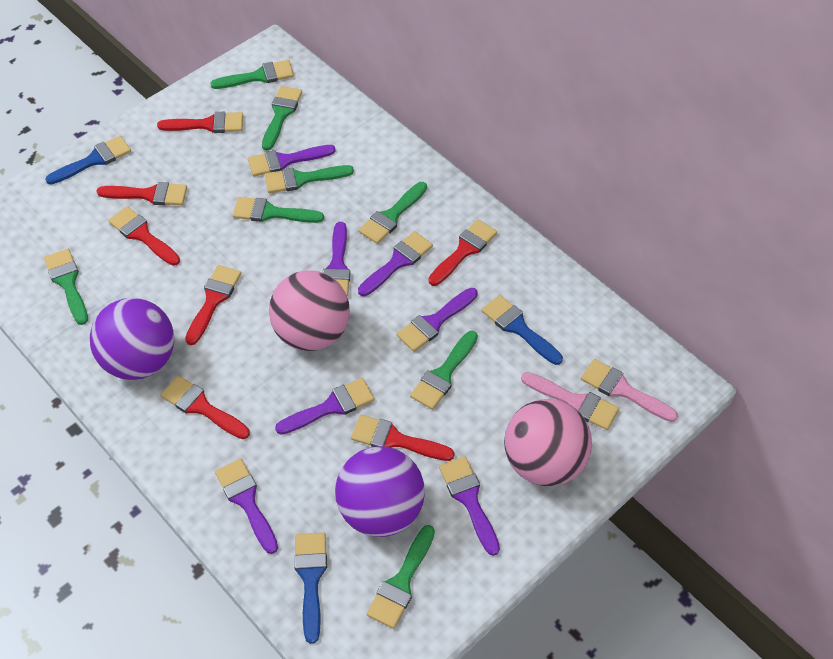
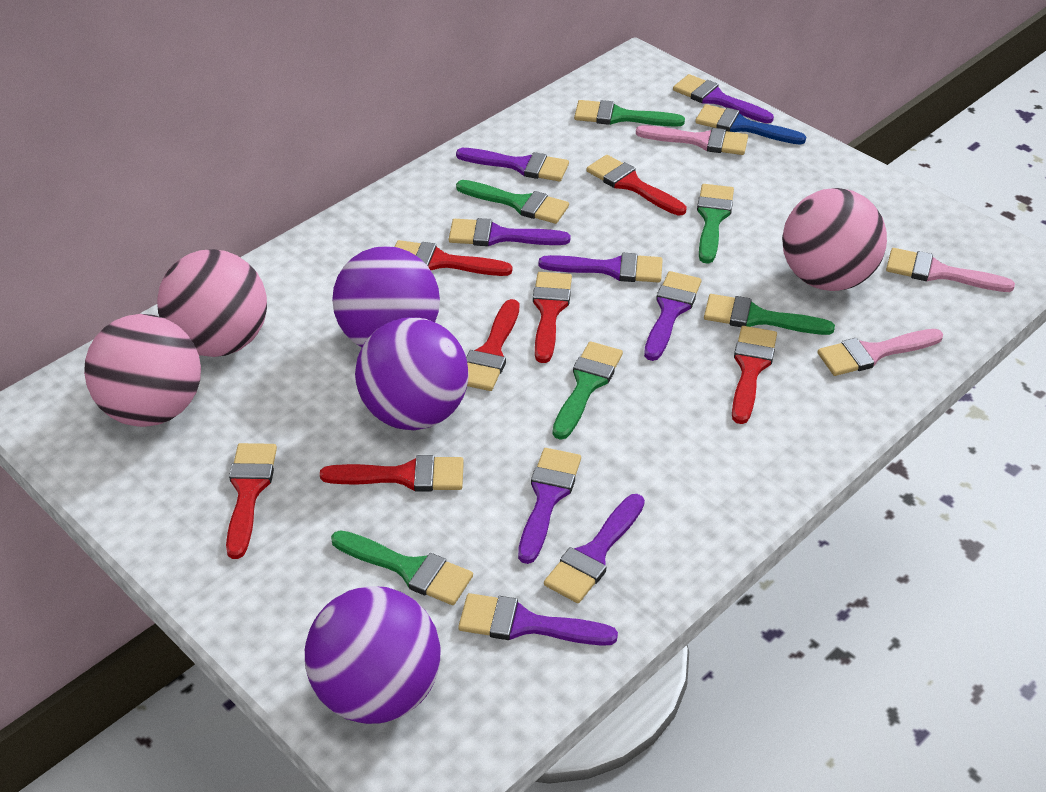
blue brush: [45,136,131,185] [294,533,327,644] [482,295,563,365] = 3 -> [695,104,806,145] = 1
green brush: [44,249,88,325] [210,60,294,89] [232,197,324,223] [262,86,302,151] [265,165,354,193] [359,182,427,244] [367,525,435,629] [410,331,478,410] = 8 -> [331,530,473,605] [456,180,569,224] [553,341,623,440] [574,100,685,127] [697,184,734,264] [704,294,835,335] = 6
pink ball: [269,271,350,351] [504,399,592,486] = 2 -> [84,314,201,427] [157,249,267,357] [782,188,887,291] = 3
pink brush: [521,372,619,430] [581,359,678,422] = 2 -> [636,125,748,155] [818,329,943,376] [886,248,1015,292] = 3
purple ball: [90,298,174,380] [335,446,425,537] = 2 -> [305,586,441,724] [332,246,440,347] [355,317,469,430] = 3
purple brush: [215,458,278,554] [248,145,336,176] [275,378,375,435] [323,222,350,297] [358,231,433,296] [397,288,478,352] [439,456,500,556] = 7 -> [449,218,571,246] [456,148,569,181] [458,593,618,646] [518,448,581,564] [538,253,663,283] [544,494,645,603] [644,271,701,361] [673,74,774,123] = 8

